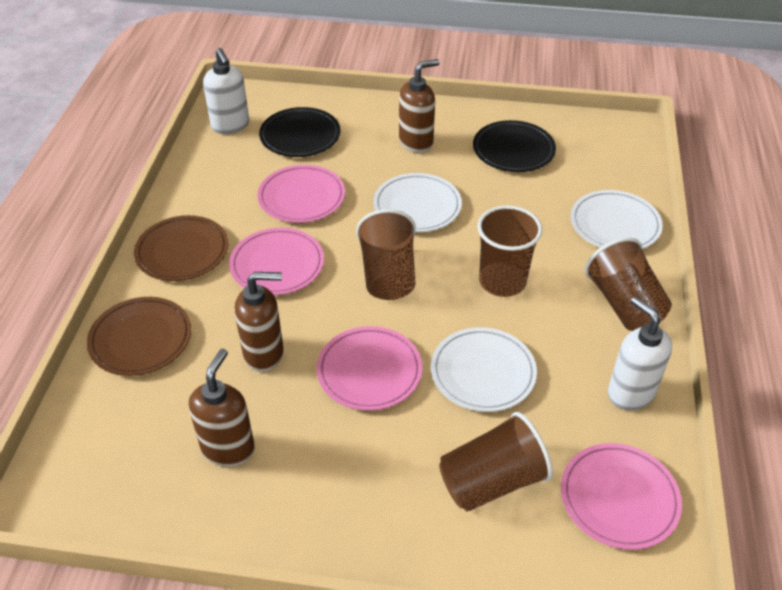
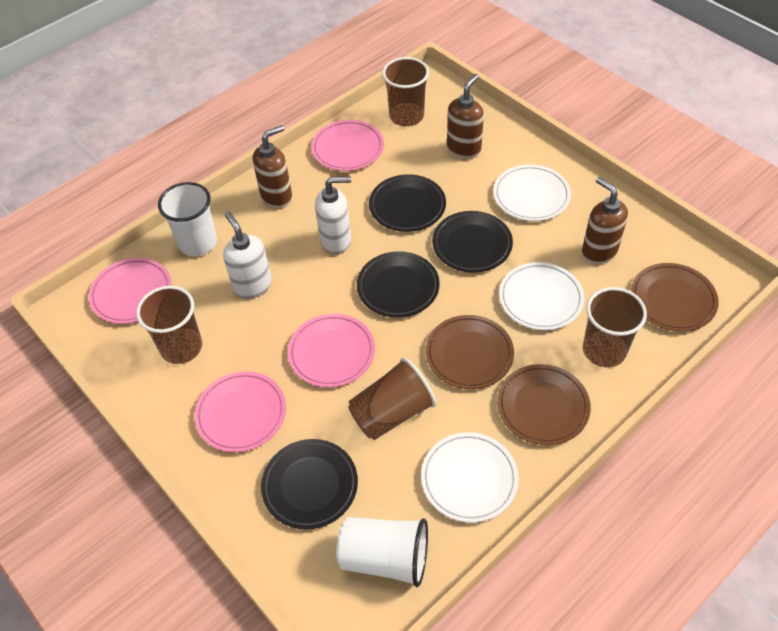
black plate: [259,107,341,157] [473,120,556,172] = 2 -> [261,439,358,529] [357,251,440,318] [369,174,446,232] [432,211,513,273] = 4
brown plate: [87,297,191,376] [134,215,228,281] = 2 -> [426,315,514,389] [497,364,591,445] [631,263,719,332] = 3
white cup: none = 0 -> [158,182,217,256] [337,517,428,587] = 2

